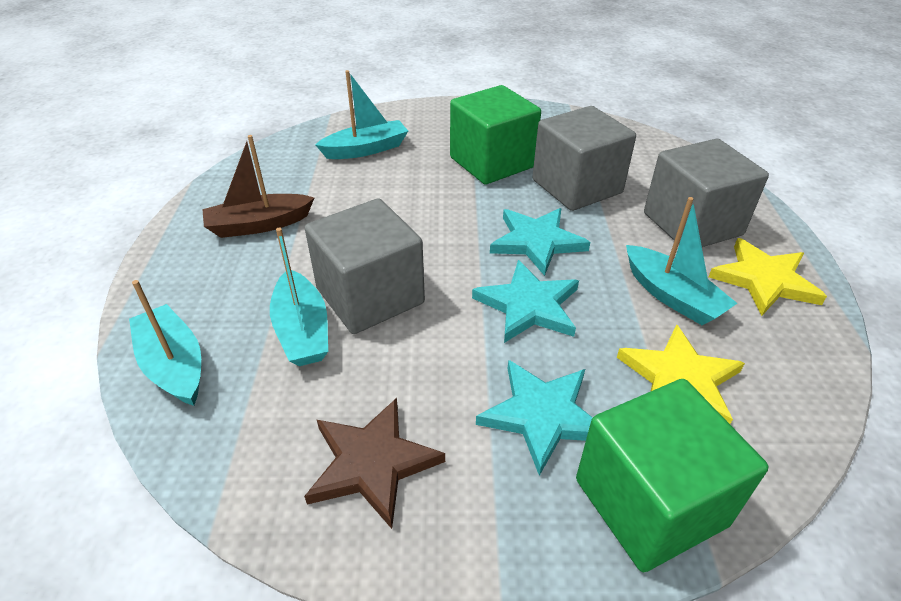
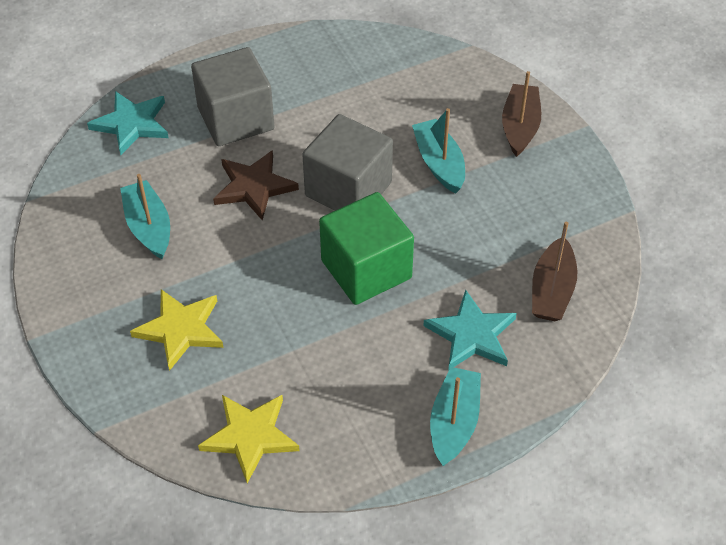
brown boat: [202,135,314,238] = 1 -> [502,71,541,157] [532,222,578,321] = 2
green cube: [450,85,541,184] [576,379,768,572] = 2 -> [319,192,414,305] = 1
grey cube: [305,198,425,334] [532,106,636,211] [644,139,769,247] = 3 -> [191,47,275,146] [302,114,393,211] = 2
turquoise boat: [129,280,201,406] [270,228,328,366] [315,70,408,159] [626,197,738,325] = 4 -> [120,174,170,259] [412,108,465,193] [430,367,481,466] = 3
turquoise star: [472,260,579,343] [476,360,593,476] [490,208,590,276] = 3 -> [87,91,169,155] [423,290,517,371] = 2

